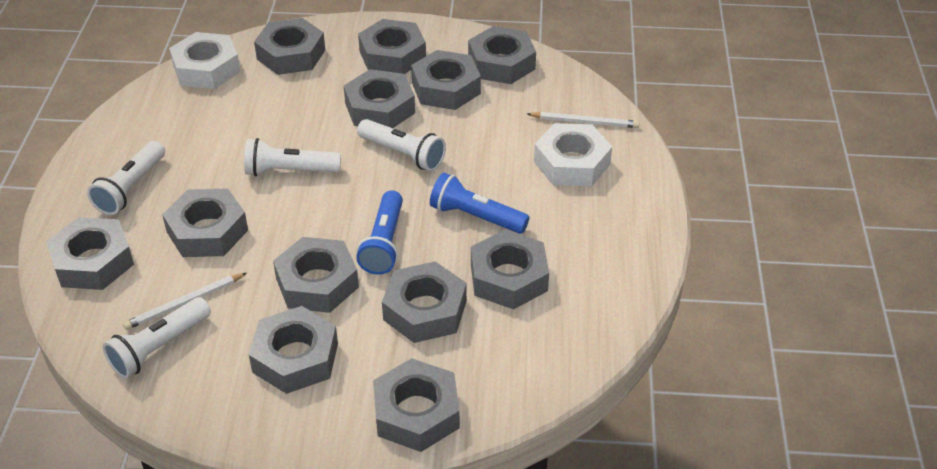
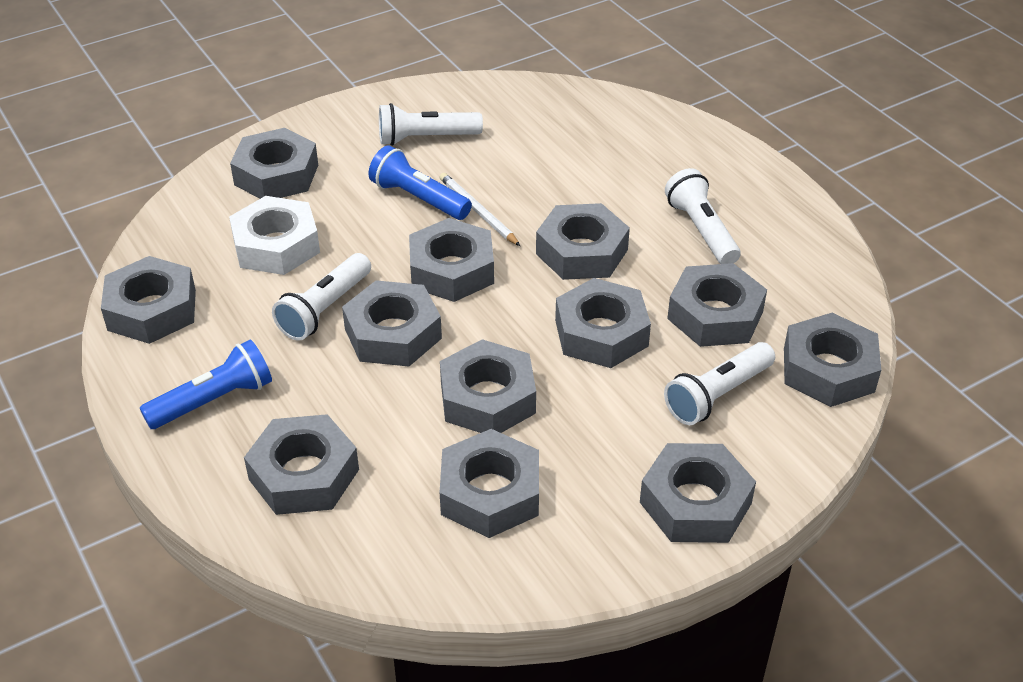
white nut: [169,32,240,89] [534,123,612,186] = 2 -> [229,196,320,275] = 1
white pencil: [123,273,247,330] [527,112,639,128] = 2 -> [439,173,520,246] = 1

